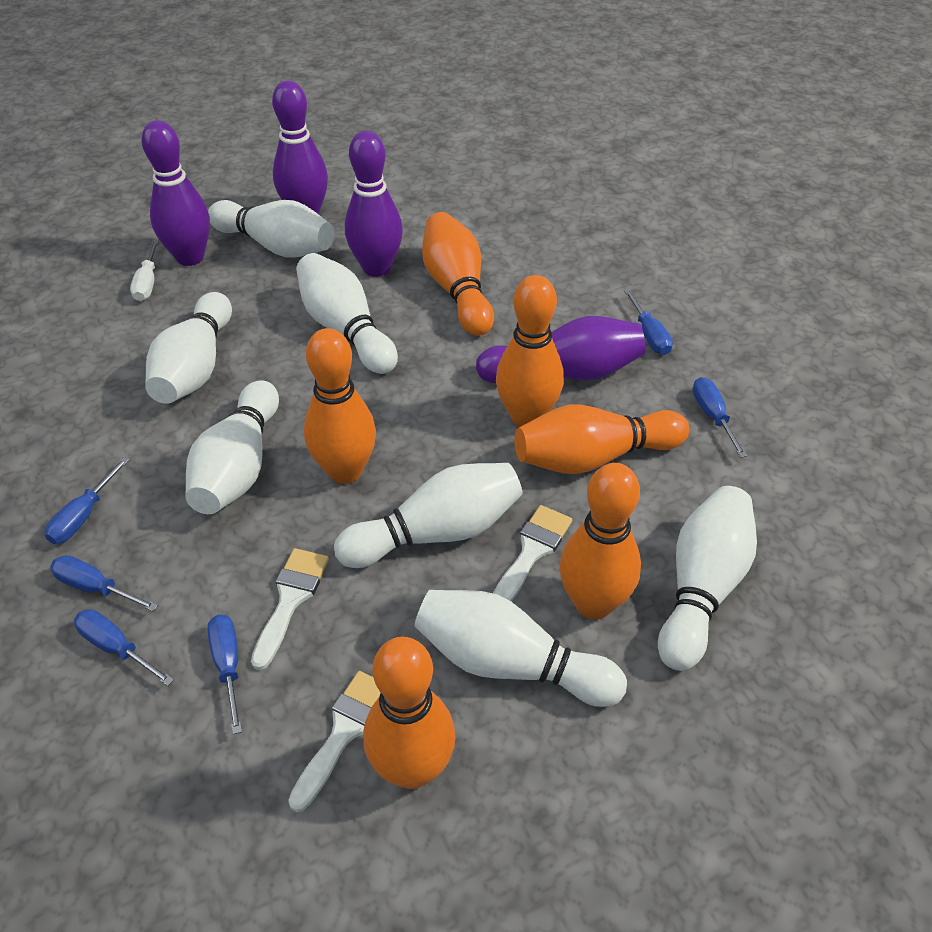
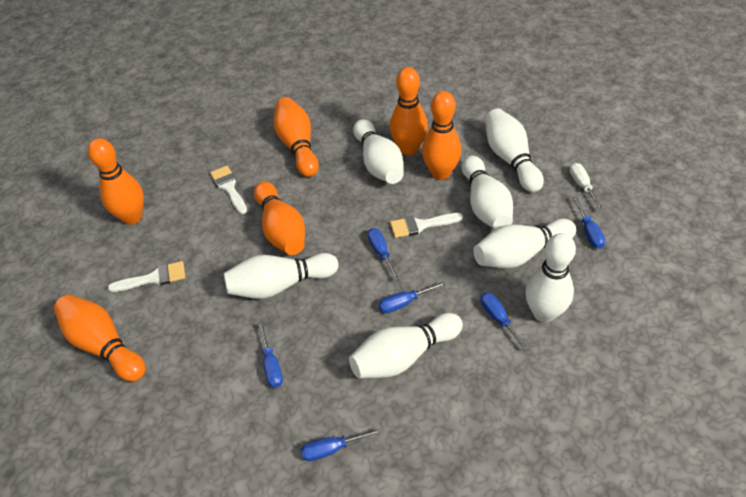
purple bowling pin: [141,120,210,266] [272,80,328,214] [345,131,403,277] [476,316,645,383] = 4 -> none = 0

